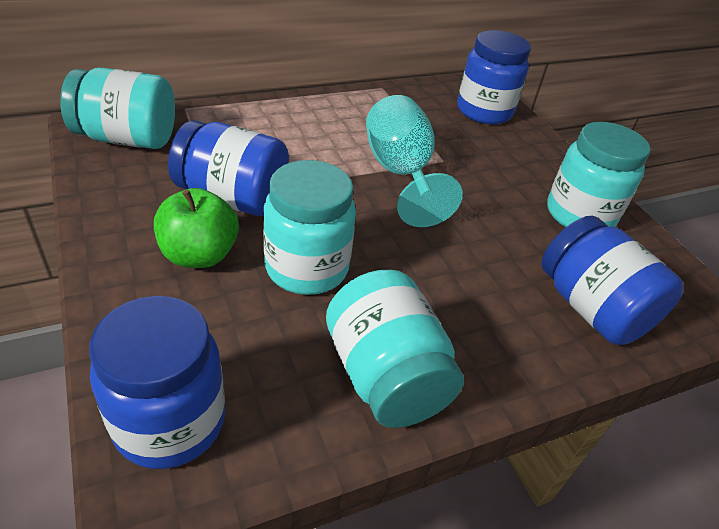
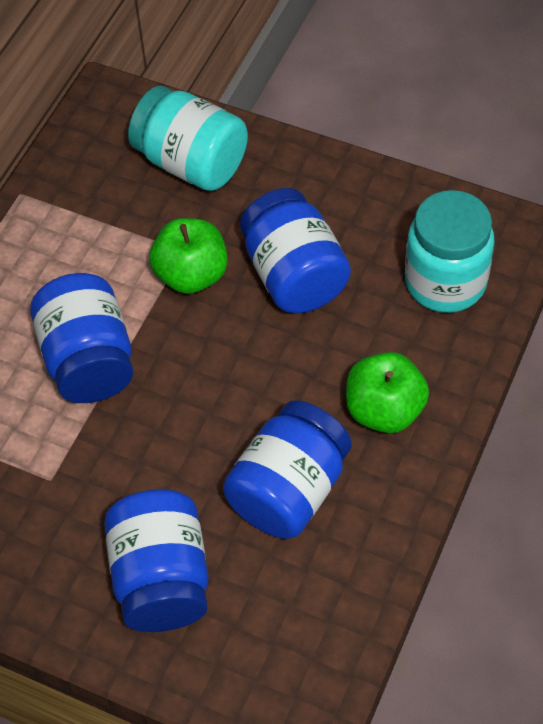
green apple: [154,188,239,268] = 1 -> [149,218,228,294] [346,352,429,433] = 2
turquoise goblet: [366,95,463,227] = 1 -> none = 0
turquoise jar: [60,68,175,149] [263,160,356,295] [326,270,464,428] [547,122,650,228] = 4 -> [128,86,248,191] [405,190,495,313] = 2

